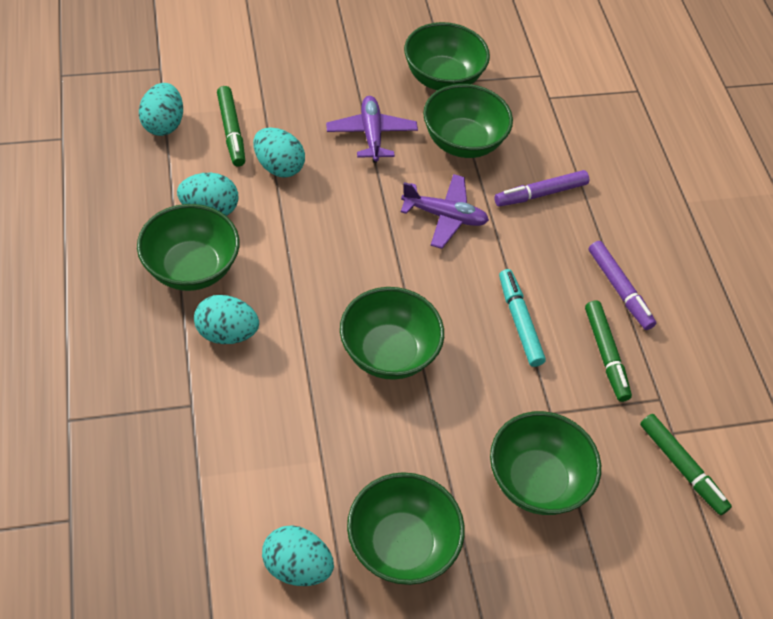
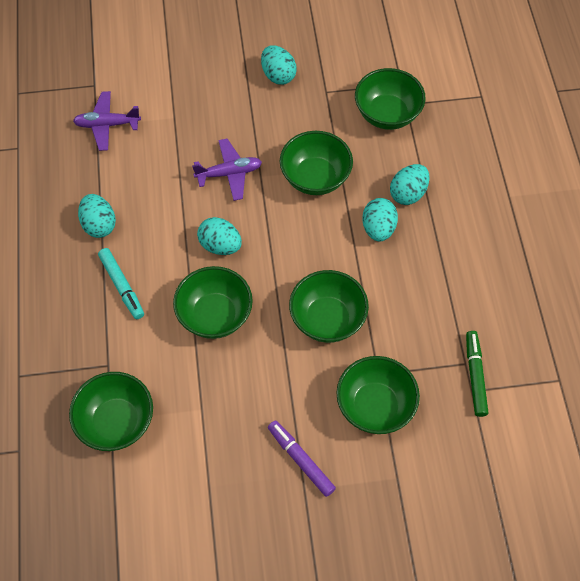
green marker: [217,86,245,167] [585,300,632,402] [640,414,732,515] = 3 -> [466,331,488,417] = 1
purple marker: [494,170,589,207] [589,241,656,330] = 2 -> [268,420,336,497] = 1

